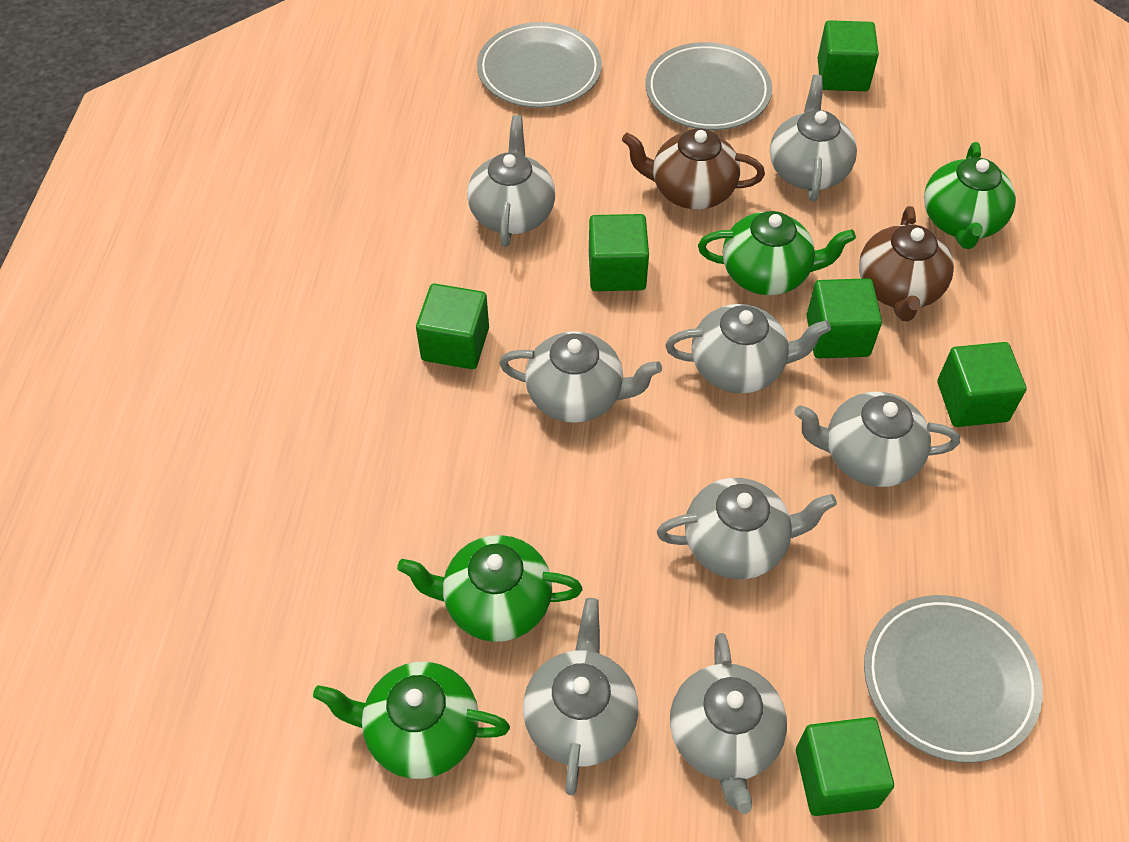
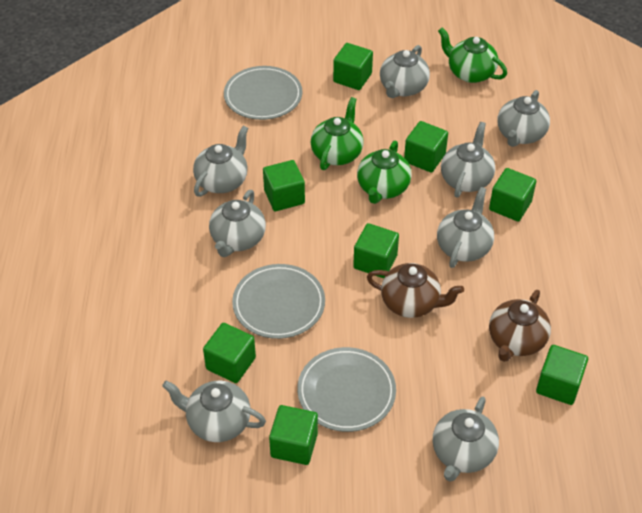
green cube: [416,283,489,369] [589,214,649,291] [796,717,894,816] [806,278,882,358] [818,20,879,91] [938,342,1027,427] = 6 -> [203,323,256,383] [263,160,305,211] [269,405,318,465] [333,43,373,90] [353,223,399,278] [404,121,448,172] [489,168,536,222] [536,345,588,405] = 8
green teapot: [313,662,510,779] [397,535,583,642] [698,211,856,295] [924,142,1016,249] = 4 -> [311,97,364,170] [357,140,412,204] [438,28,507,83] = 3

